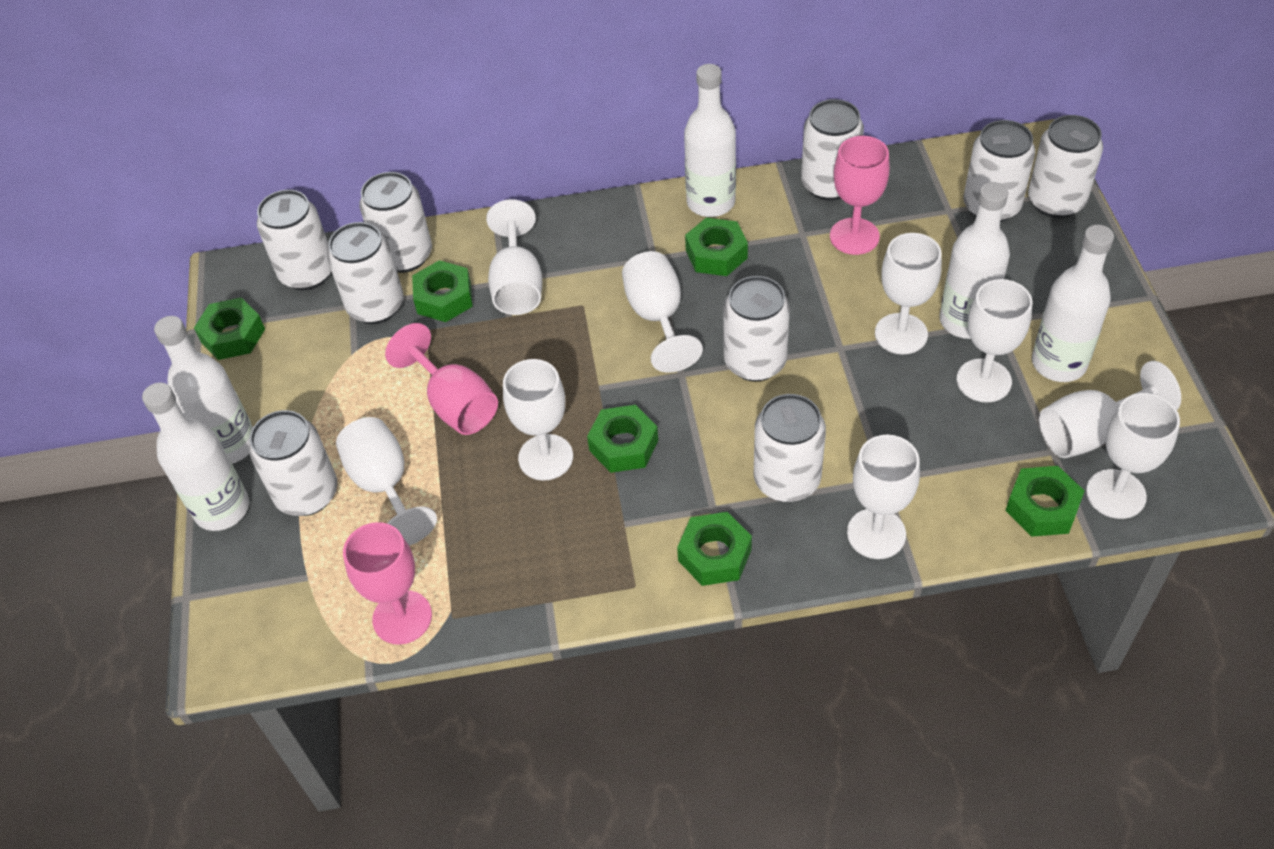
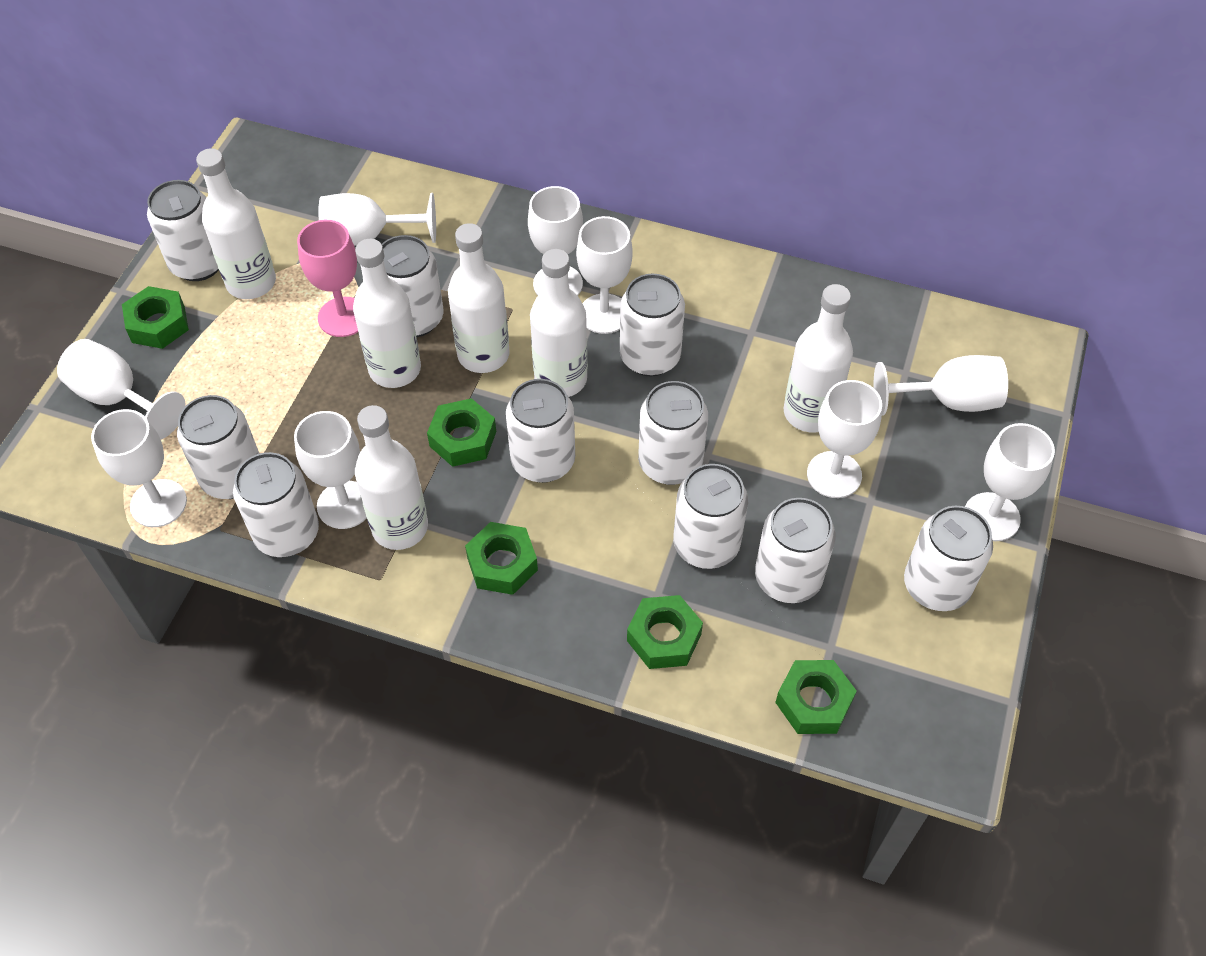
green nut: [194,298,265,360] [412,260,473,322] [587,405,658,473] [677,512,752,586] [685,218,748,276] [1006,466,1084,537] = 6 -> [122,286,189,349] [427,398,496,467] [465,522,538,595] [627,595,703,669] [775,660,857,734] = 5
pink goblet: [343,522,432,645] [385,323,498,435] [830,136,890,255] = 3 -> [297,220,358,337] = 1
white bottle: [142,383,249,531] [154,316,253,464] [684,64,736,217] [940,182,1010,339] [1032,225,1114,382] = 5 -> [196,149,276,299] [353,239,421,388] [355,405,428,550] [448,223,510,373] [530,249,588,397] [783,284,853,432] = 6
white can: [249,410,338,516] [257,190,331,290] [327,222,404,324] [359,172,432,273] [723,276,790,382] [754,394,826,502] [801,99,864,201] [963,120,1035,222] [1028,115,1103,218] = 9 -> [147,180,219,281] [177,395,260,499] [233,452,319,557] [382,235,444,337] [506,379,575,483] [620,274,685,376] [638,381,708,485] [673,464,748,569] [755,498,836,603] [904,506,993,611] = 10

